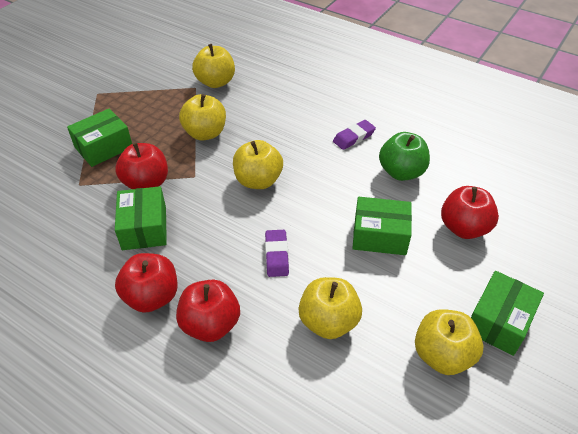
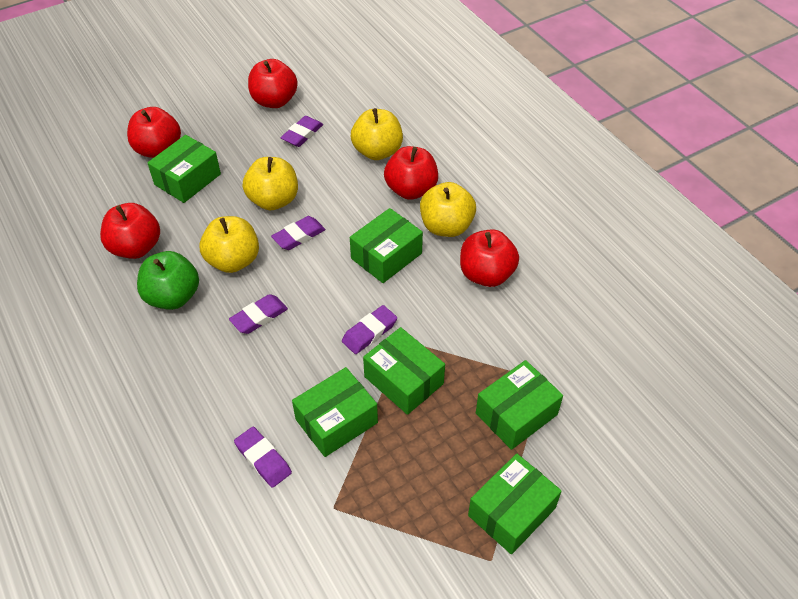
green box: [67,109,132,167] [115,186,167,250] [352,197,412,255] [471,271,544,356] = 4 -> [147,135,221,203] [292,367,378,457] [350,208,423,283] [363,327,445,415] [468,453,562,554] [476,360,563,450] = 6
purple eraser: [265,230,289,277] [333,120,376,150] = 2 -> [229,294,288,334] [234,427,292,488] [271,216,326,250] [281,116,323,147] [342,305,397,354] = 5
red apple: [115,143,168,189] [115,253,178,313] [176,280,240,342] [441,186,499,239] = 4 -> [100,203,160,259] [127,107,181,158] [248,59,298,108] [384,146,438,200] [460,229,519,287] = 5
yellow apple: [179,94,226,141] [192,44,235,88] [233,140,283,189] [298,277,362,339] [415,309,484,375] = 5 -> [199,216,259,273] [243,157,298,210] [351,108,403,160] [420,182,476,237] = 4

